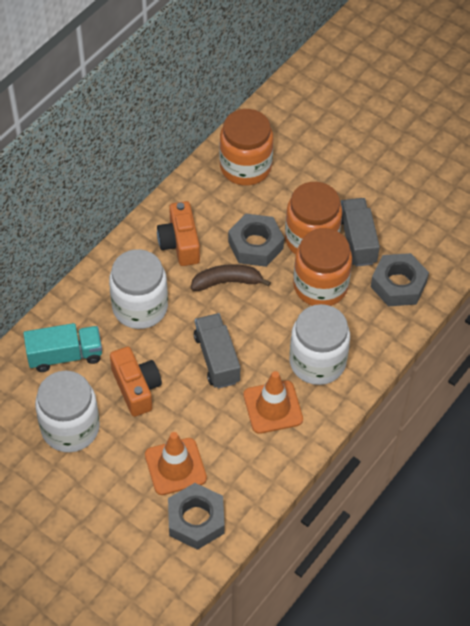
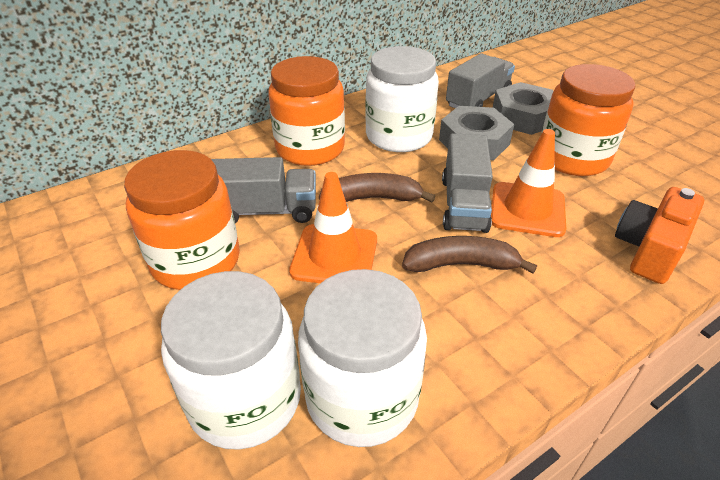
brown banana: [191,264,271,291] = 1 -> [319,173,435,202] [402,236,537,274] = 2
grey nut: [168,483,225,550] [228,214,284,267] [371,253,429,306] = 3 -> [439,106,514,161] [493,82,553,135] = 2
grey truck: [194,313,240,389] [341,198,380,267] = 2 -> [211,157,316,223] [442,133,493,233] [446,53,515,108] = 3
orange camera: [110,347,162,417] [157,201,200,266] = 2 -> [615,187,704,284] = 1
turquoise truck: [23,323,102,372] = 1 -> none = 0

